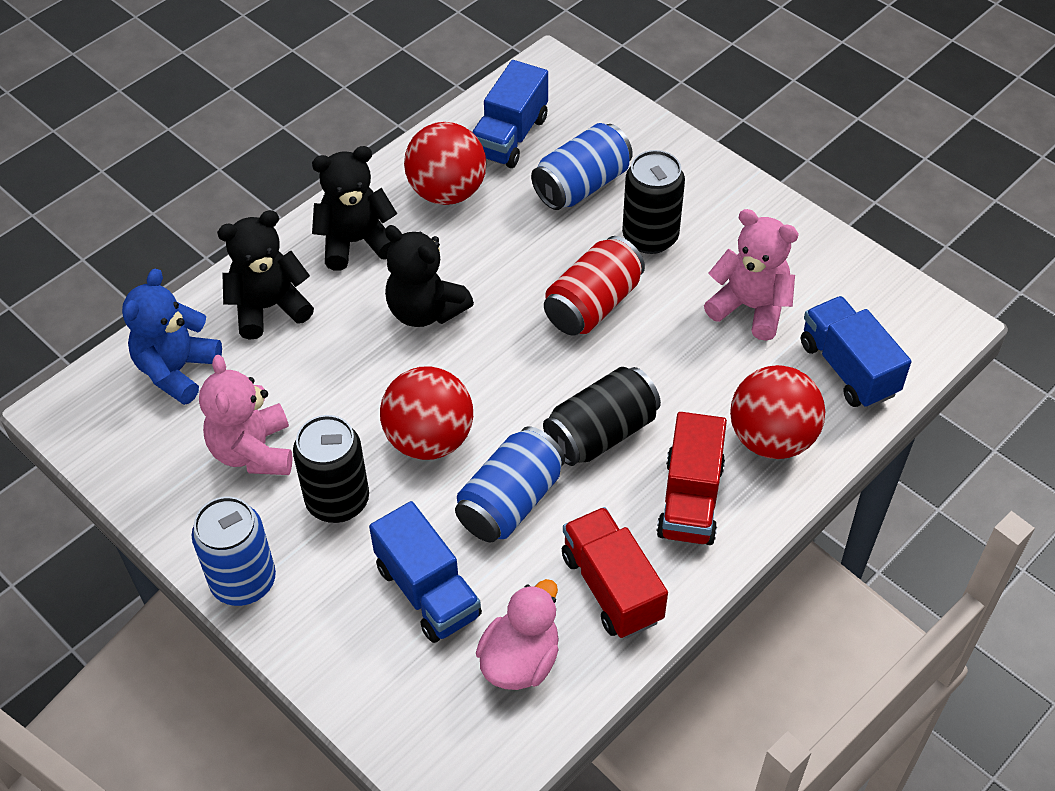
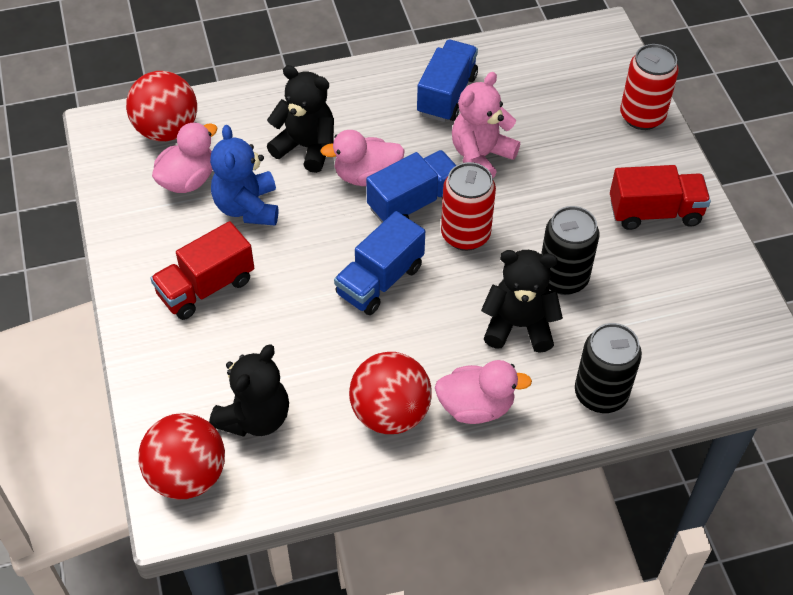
black can: [293,415,369,523] [543,367,661,466] [622,150,685,254] = 3 -> [541,206,600,295] [575,323,642,413] = 2
blue can: [191,496,276,606] [455,426,565,542] [531,123,633,210] = 3 -> none = 0
pink duck: [476,579,559,690] = 1 -> [152,122,217,193] [320,130,405,186] [435,360,532,424] = 3
pink teddy bear: [199,355,293,475] [704,209,799,341] = 2 -> [452,72,520,178] = 1
red can: [544,236,645,336] = 1 -> [441,162,496,251] [620,44,679,130] = 2

